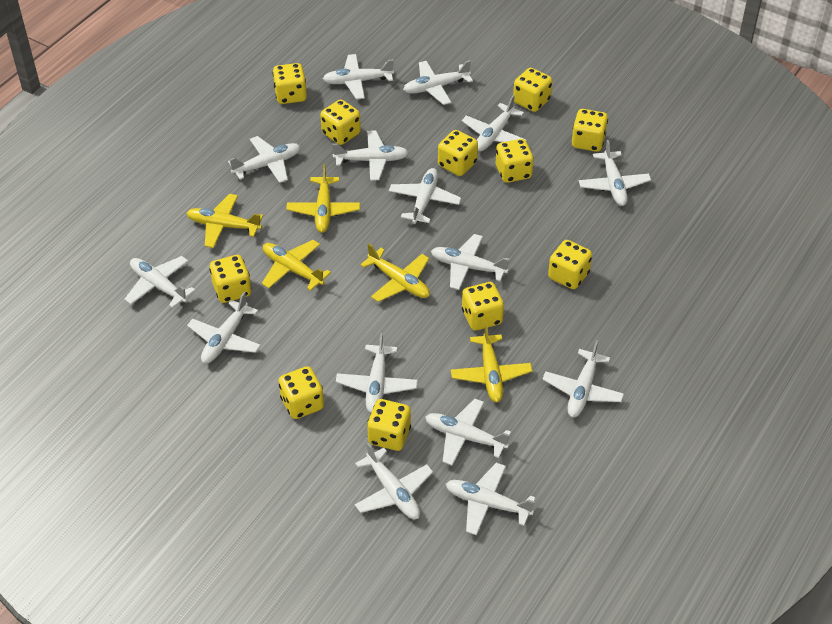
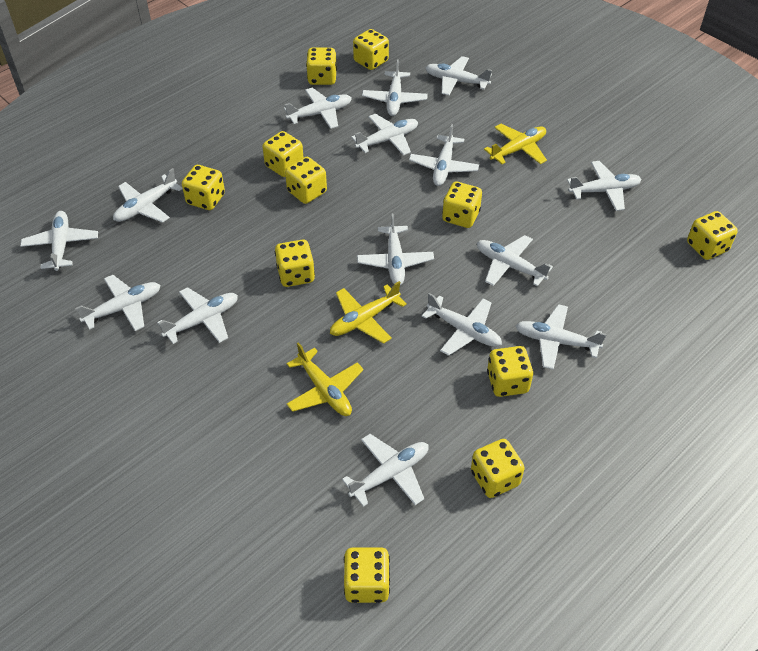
yellow plane: [187,194,263,248] [262,240,331,291] [286,164,360,233] [360,243,430,302] [451,323,532,402] = 5 -> [287,342,364,416] [330,281,407,344] [484,124,547,164] = 3

